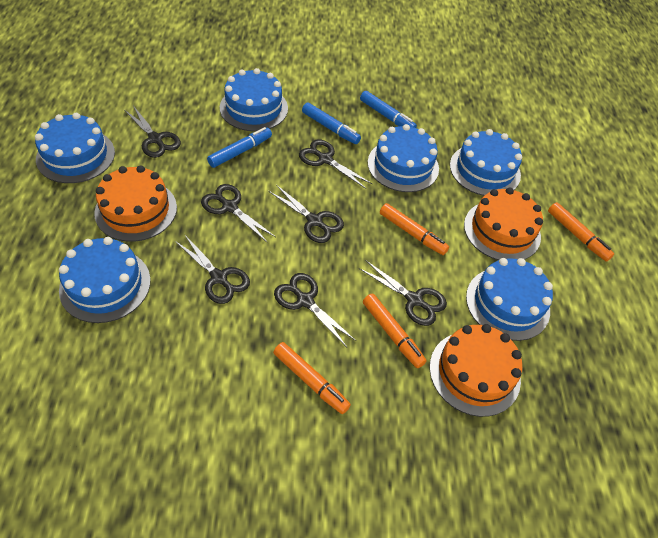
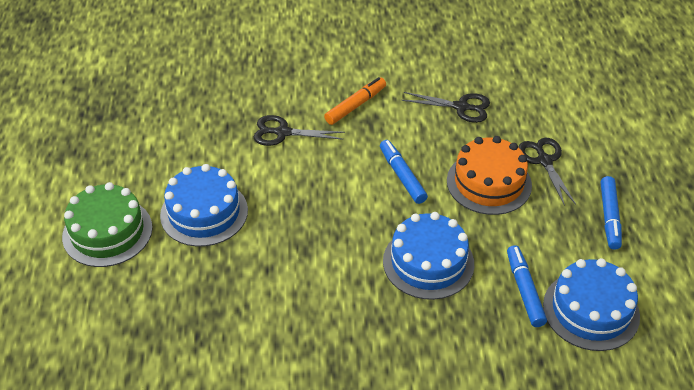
black scissors: [125,107,181,158] [175,234,250,304] [201,184,276,243] [268,185,344,243] [274,273,356,347] [299,139,373,189] [359,261,447,326] = 7 -> [254,115,345,146] [401,92,490,123] [518,138,576,206] = 3
blue cake: [35,113,115,183] [59,237,151,323] [220,68,288,131] [368,124,439,192] [450,129,522,196] [466,258,553,341] = 6 -> [160,164,248,247] [383,212,474,300] [543,258,640,351] = 3
green cake: none = 0 -> [62,182,153,267] = 1
orange cake: [94,165,177,242] [430,324,522,417] [464,187,543,260] = 3 -> [447,136,532,215] = 1
orange marker: [273,342,351,414] [363,294,427,368] [380,203,449,255] [548,202,614,261] = 4 -> [324,77,386,125] = 1

